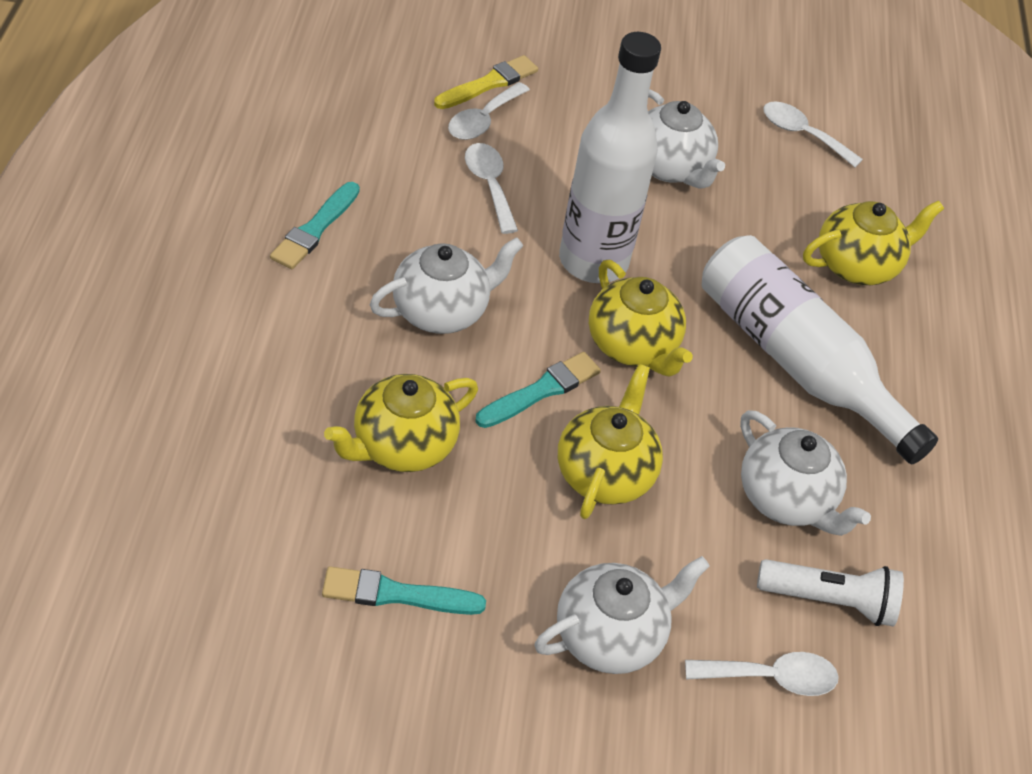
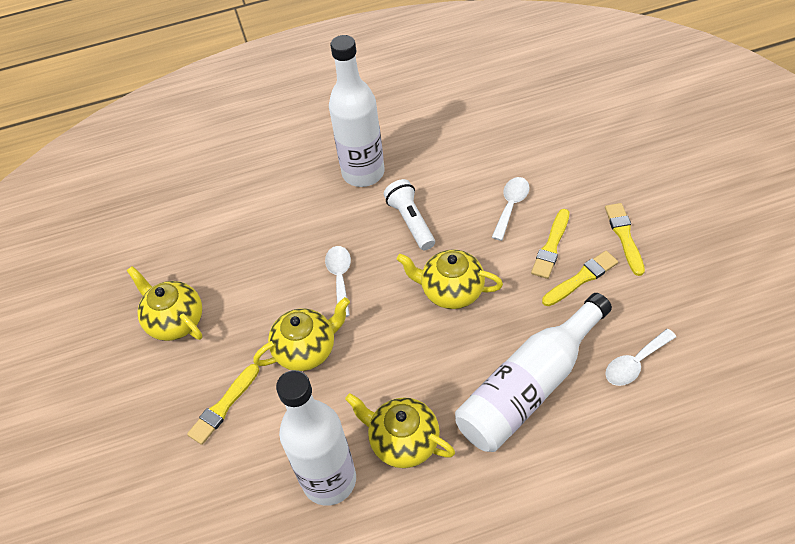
turquoise brush: [270,182,360,269] [322,566,486,615] [475,352,601,428] = 3 -> none = 0
white bottle: [559,32,661,283] [702,235,938,465] = 2 -> [276,370,356,506] [329,35,385,187] [455,293,612,452] = 3
white spoon: [448,82,530,140] [465,143,518,234] [685,652,839,696] [763,101,863,167] = 4 -> [325,246,351,317] [492,177,530,241] [605,329,676,386] = 3
white teapot: [370,237,523,334] [534,556,710,674] [647,90,725,189] [740,410,871,536] = 4 -> none = 0
yellow brush: [434,55,538,109] = 1 -> [187,364,259,445] [531,209,569,279] [542,251,618,306] [605,203,645,276] = 4

